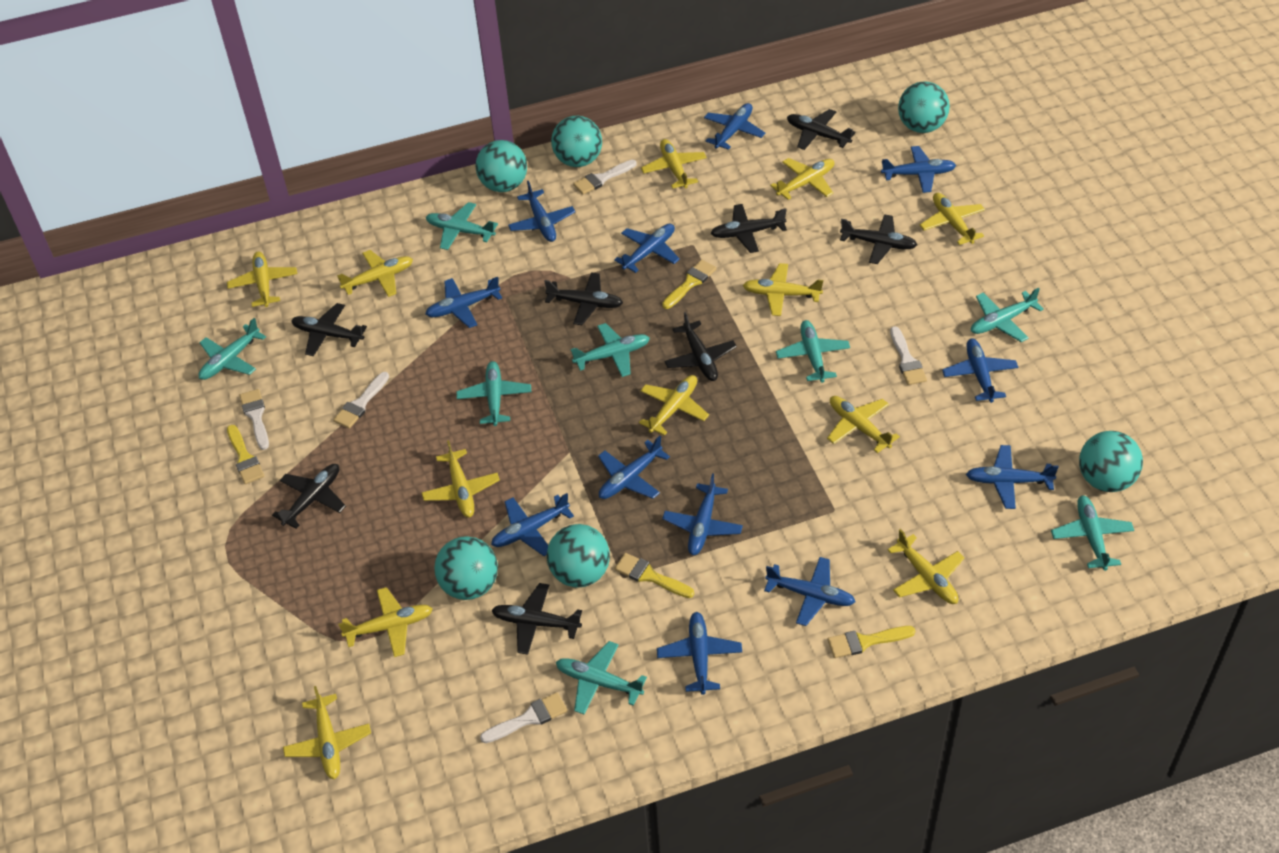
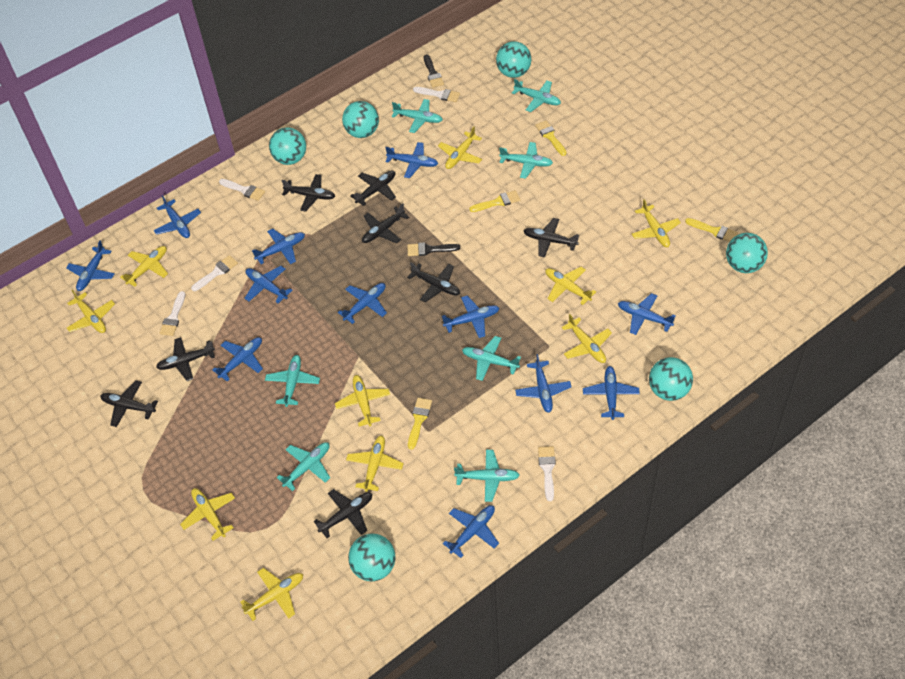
black brush: none = 0 -> [407,242,460,256] [424,54,444,88] = 2
turquoise plane: [198,318,266,380] [426,202,498,250] [456,361,531,426] [556,641,647,714] [571,323,650,377] [776,320,850,383] [971,288,1044,342] [1051,496,1134,571] = 8 -> [265,355,320,407] [277,442,330,491] [392,99,443,133] [454,450,520,502] [462,336,521,381] [499,142,553,179] [512,79,561,112] = 7
yellow plane: [227,252,297,307] [283,686,371,780] [337,250,413,297] [338,587,433,657] [421,440,500,518] [639,375,709,436] [641,139,707,189] [743,263,823,316] [770,158,834,200] [827,396,900,453] [888,529,964,604] [920,193,985,245] = 12 -> [67,290,115,333] [120,246,168,287] [180,488,235,541] [240,568,303,621] [335,375,390,426] [346,435,404,492] [438,126,482,169] [545,267,596,305] [562,314,612,363] [632,199,681,247] = 10

